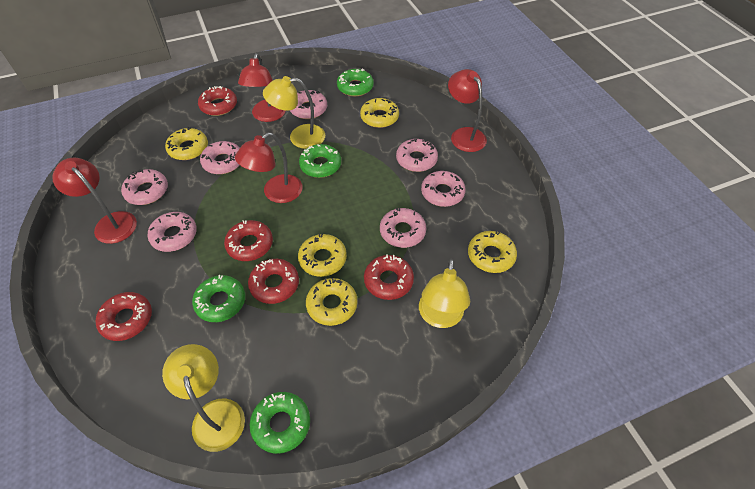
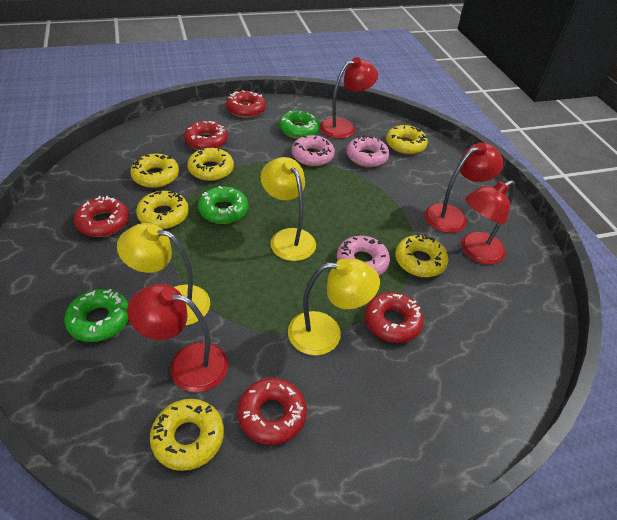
green donut: [192,275,245,322] [250,392,310,454] [299,144,341,178] [337,69,374,96] = 4 -> [64,289,129,342] [198,186,248,224] [279,110,320,139] = 3
pink donut: [121,169,168,205] [148,212,197,252] [200,141,240,174] [290,90,327,119] [380,208,426,248] [396,139,438,172] [421,171,466,207] = 7 -> [291,135,335,166] [337,236,390,275] [346,135,389,167] = 3
yellow donut: [165,127,208,160] [298,233,347,277] [306,278,358,326] [360,98,399,128] [468,230,517,273] = 5 -> [130,154,179,188] [136,190,189,229] [150,399,224,471] [187,147,234,181] [386,125,428,155] [395,234,448,277] = 6

